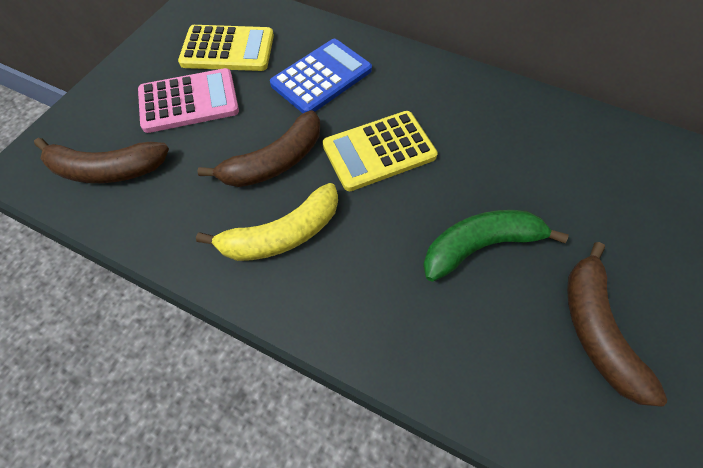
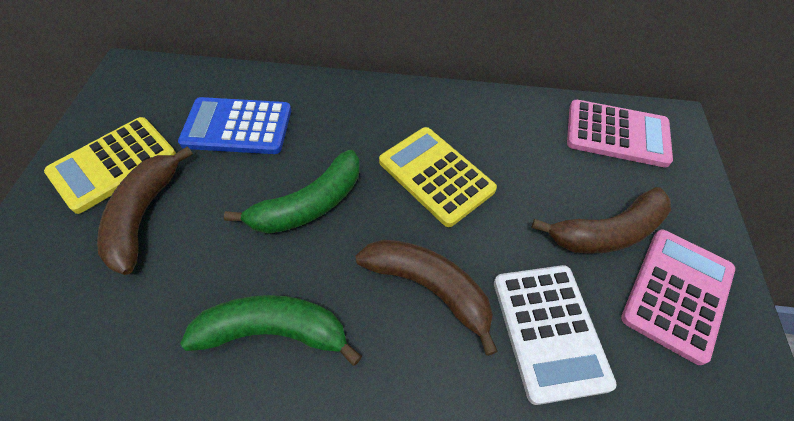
green banana: [423,210,569,282] = 1 -> [180,295,362,366] [224,150,360,234] = 2
pink calculator: [138,68,239,133] = 1 -> [567,100,673,167] [621,230,735,365] = 2
white calculator: none = 0 -> [494,265,617,405] = 1
yellow banana: [196,183,338,261] = 1 -> none = 0

